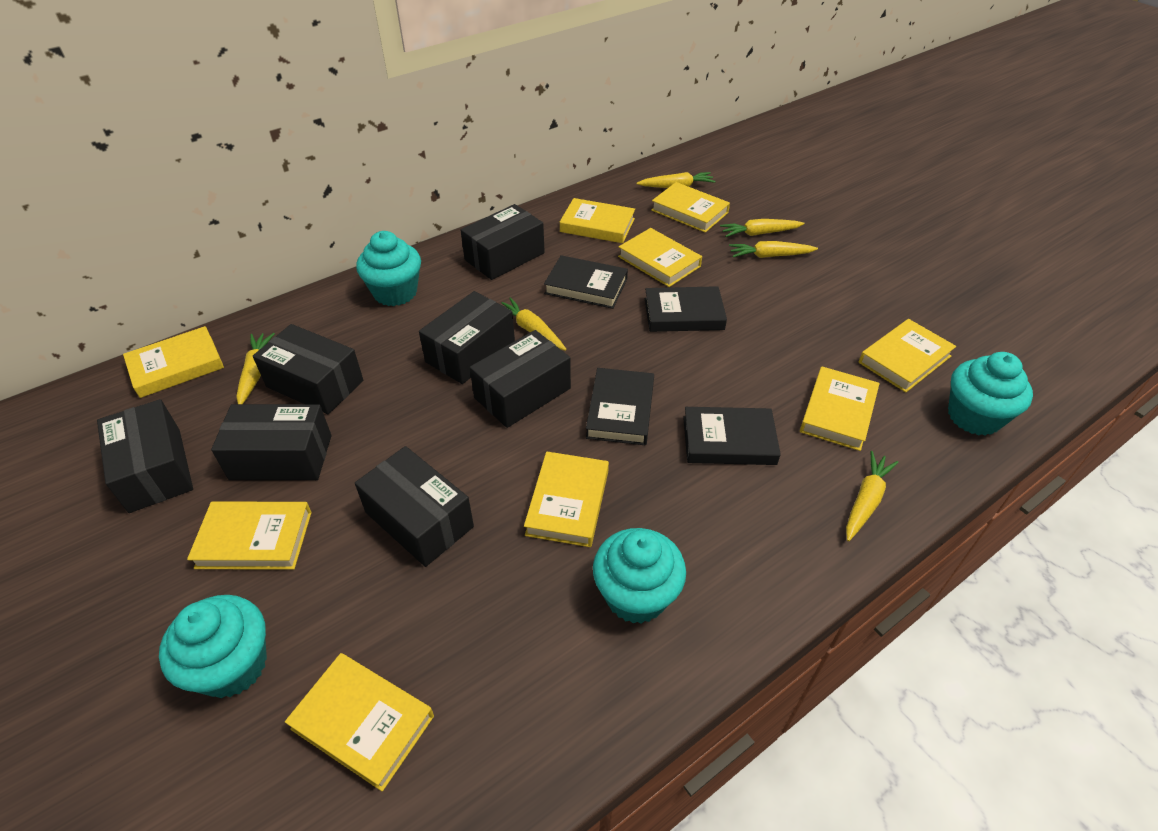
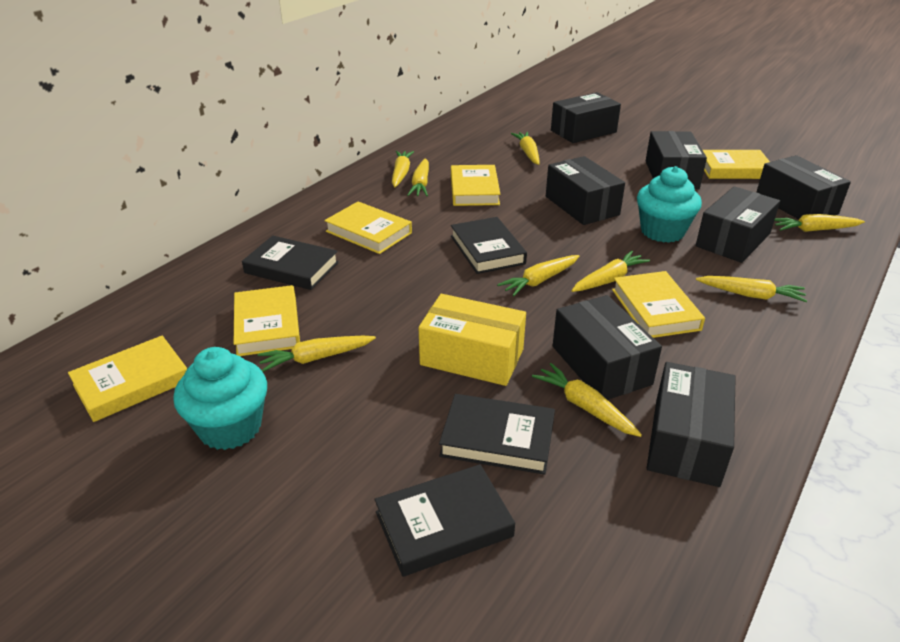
turquoise cupcake: [159,595,267,698] [356,231,421,306] [593,528,686,624] [948,352,1033,436] = 4 -> [173,347,267,450] [637,166,702,243] = 2
yellow book: [123,326,224,398] [187,501,312,570] [285,653,434,791] [524,452,609,547] [560,198,635,243] [618,228,702,287] [651,182,730,233] [800,367,880,451] [859,319,956,393] = 9 -> [68,336,187,422] [234,285,300,356] [324,201,412,254] [451,165,501,206] [612,271,705,338] [703,150,770,179] = 6
yellow box: none = 0 -> [419,294,526,386] = 1
yellow carrot: [236,333,275,404] [502,297,567,351] [636,172,715,188] [720,219,804,237] [729,241,818,258] [846,451,899,541] = 6 -> [257,336,376,372] [392,151,414,187] [407,158,429,196] [497,255,579,296] [511,132,540,165] [532,363,642,437] [572,251,650,292] [696,276,808,302] [774,214,865,232] = 9

